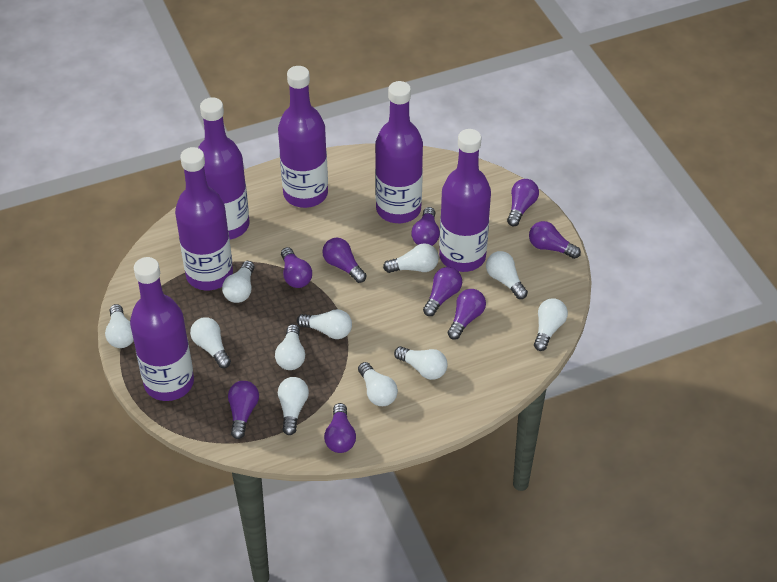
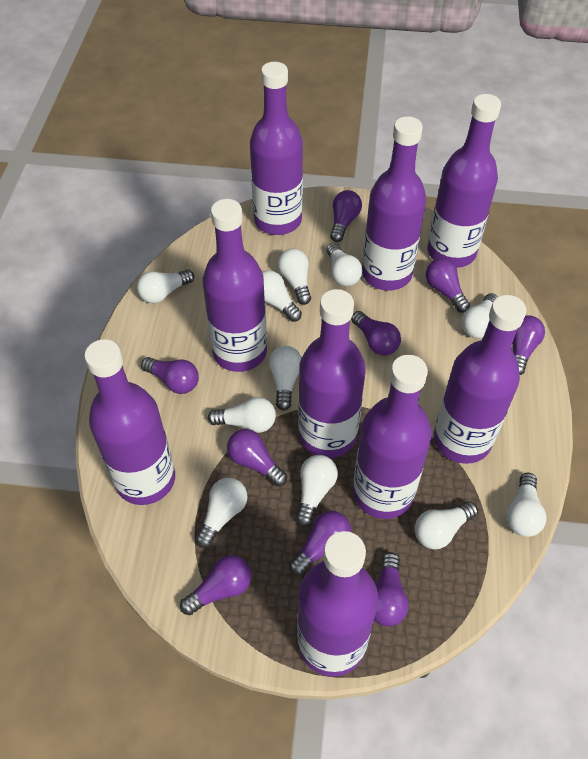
purple bottle: [130,257,194,401] [175,147,233,290] [198,97,249,239] [278,66,328,208] [375,81,423,223] [439,129,491,272] = 6 -> [84,339,175,505] [202,199,267,372] [250,62,303,235] [297,531,378,677] [298,289,366,458] [353,355,432,519] [362,116,426,290] [427,94,501,268] [434,295,526,464] = 9

